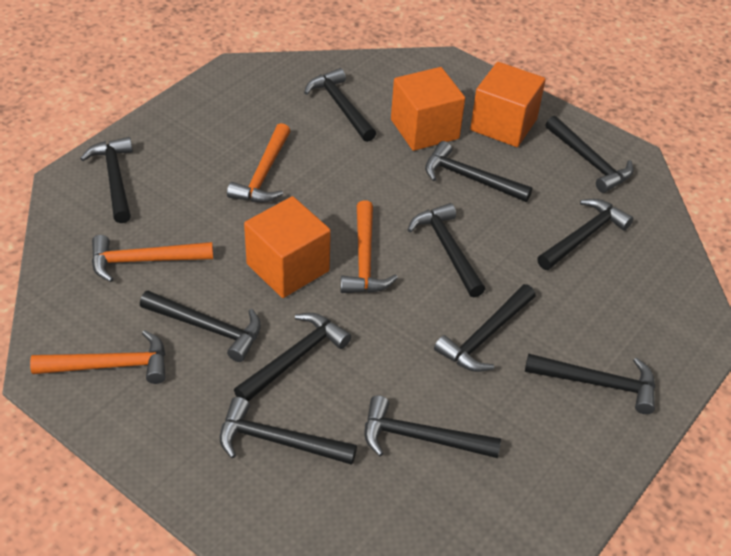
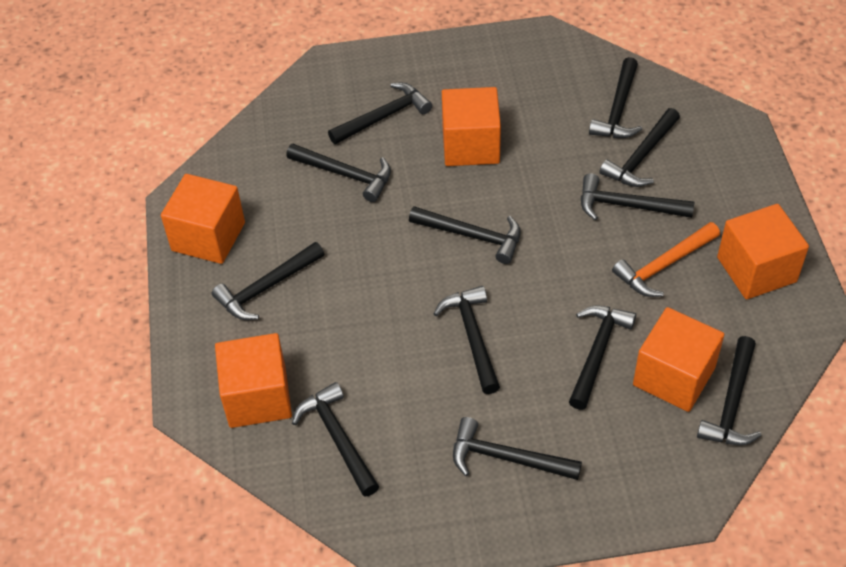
orange cube: [244,196,331,298] [391,67,465,151] [470,62,546,147] = 3 -> [161,174,245,264] [215,333,292,428] [442,87,501,166] [633,307,724,412] [717,204,809,299] = 5
orange hammer: [30,330,166,384] [92,235,213,282] [227,123,290,203] [340,200,398,293] = 4 -> [612,222,720,297] = 1

